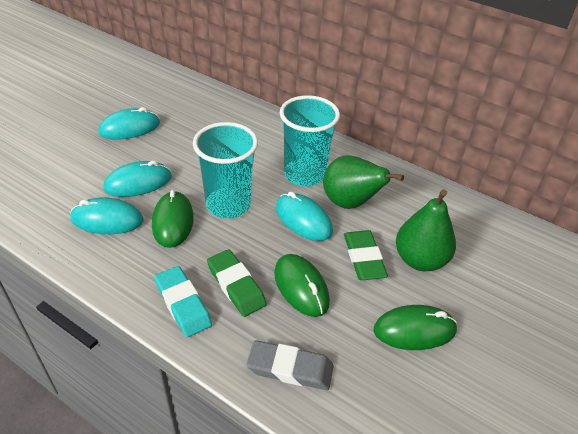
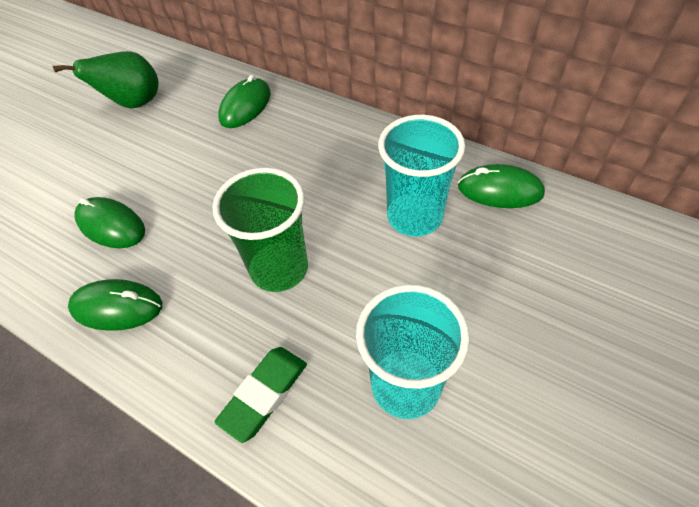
green cup: none = 0 -> [212,168,308,292] = 1
green eraser: [207,249,267,317] [344,230,388,280] = 2 -> [215,347,307,443] = 1
green mouse: [152,190,194,248] [274,254,330,317] [374,305,457,350] = 3 -> [68,279,162,331] [74,197,145,248] [218,75,271,128] [458,164,545,208] = 4
green pear: [323,155,404,209] [396,189,456,271] = 2 -> [53,51,158,109] = 1
grey eraser: [247,340,334,390] = 1 -> none = 0
turquoise eraser: [154,266,212,337] = 1 -> none = 0
turquoise mouse: [70,197,143,234] [99,107,160,140] [103,161,172,197] [276,192,333,241] = 4 -> none = 0

